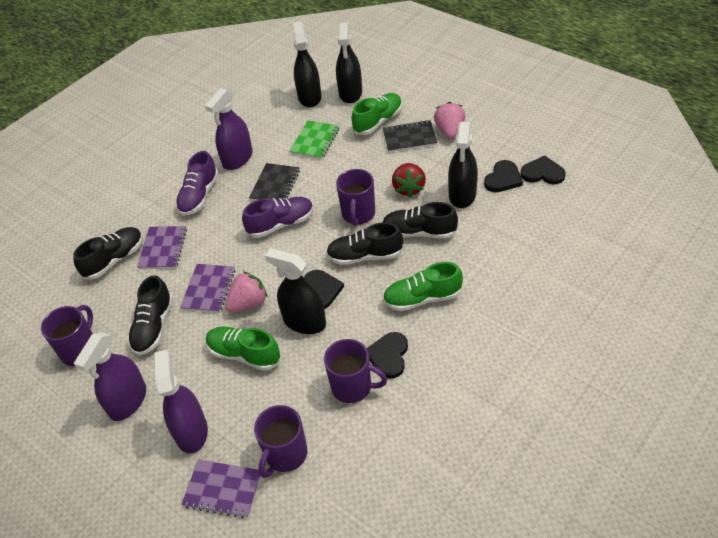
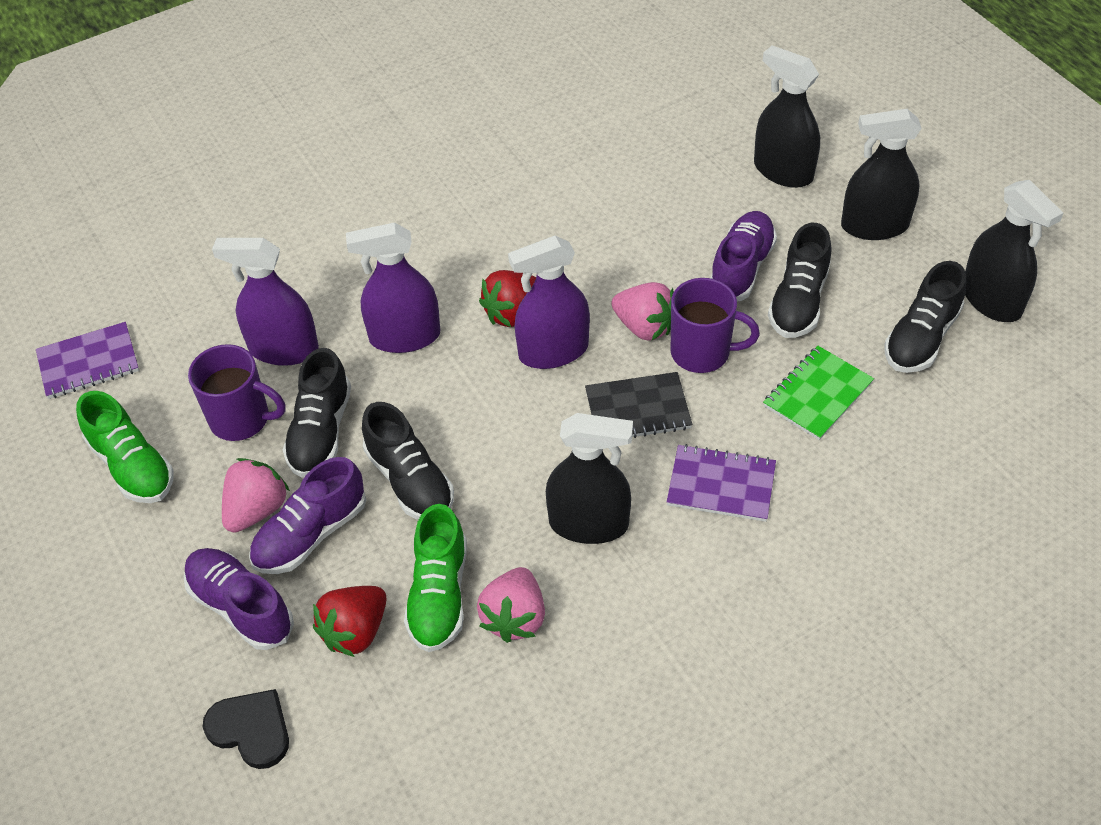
black heart: [304,270,344,309] [367,332,408,379] [484,160,523,192] [520,155,566,184] = 4 -> [203,689,289,769] = 1
black notebook: [249,163,300,201] [383,120,437,152] = 2 -> [585,372,692,438] = 1
green shoe: [206,326,280,371] [351,93,402,135] [383,262,463,311] = 3 -> [76,391,174,503] [404,504,467,652] = 2
pink strawberry: [225,272,268,313] [434,102,466,139] = 2 -> [222,458,290,533] [477,567,545,643] [611,282,674,341] = 3
purple mug: [41,305,93,366] [254,405,308,478] [324,339,387,403] [336,169,375,226] = 4 -> [188,344,285,441] [671,278,760,373] = 2
purple notebook: [137,226,187,269] [180,264,235,313] [181,460,261,519] = 3 -> [36,322,139,399] [667,444,776,522] = 2
purple shoe: [176,151,219,216] [242,197,313,238] = 2 -> [184,548,294,650] [249,457,367,574] [711,211,777,301] = 3
red strawberry: [392,163,426,197] = 1 -> [313,586,387,657] [479,270,536,327] = 2

